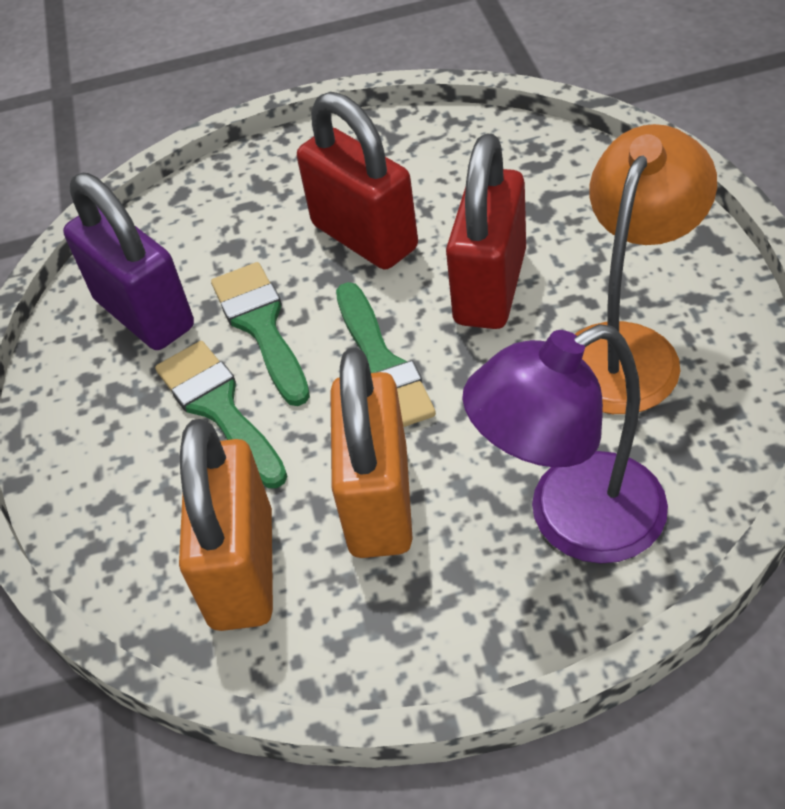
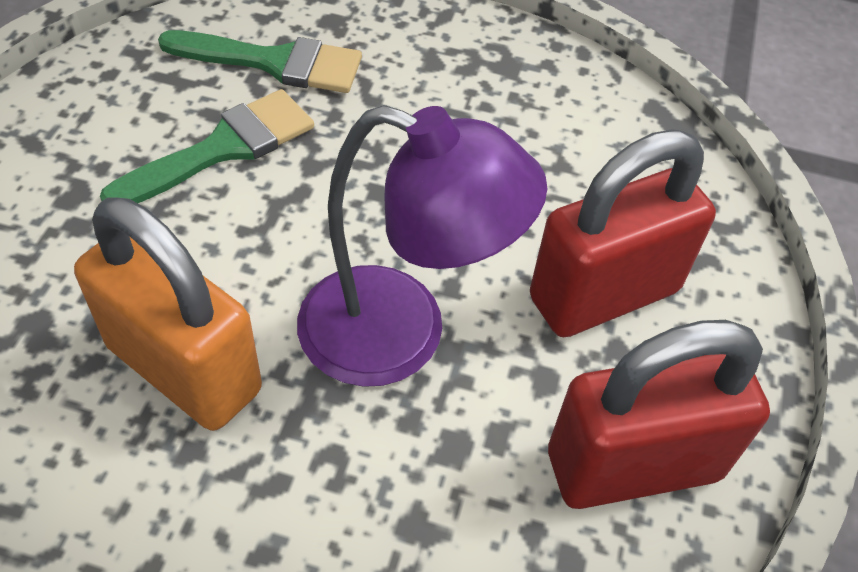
green brush: [155,341,287,488] [211,262,310,406] [336,282,436,427] = 3 -> [100,89,314,203] [158,30,362,93] = 2
orange lamp: [575,124,717,414] = 1 -> none = 0
orange padlock: [179,419,273,631] [330,348,413,558] = 2 -> [74,197,262,431] = 1
purple padlock: [63,173,194,350] = 1 -> none = 0

